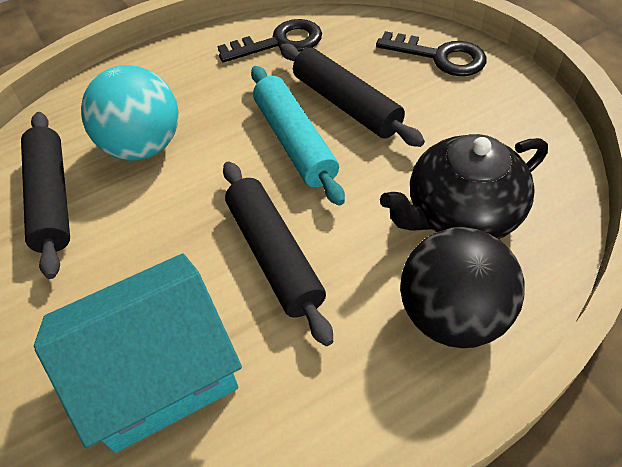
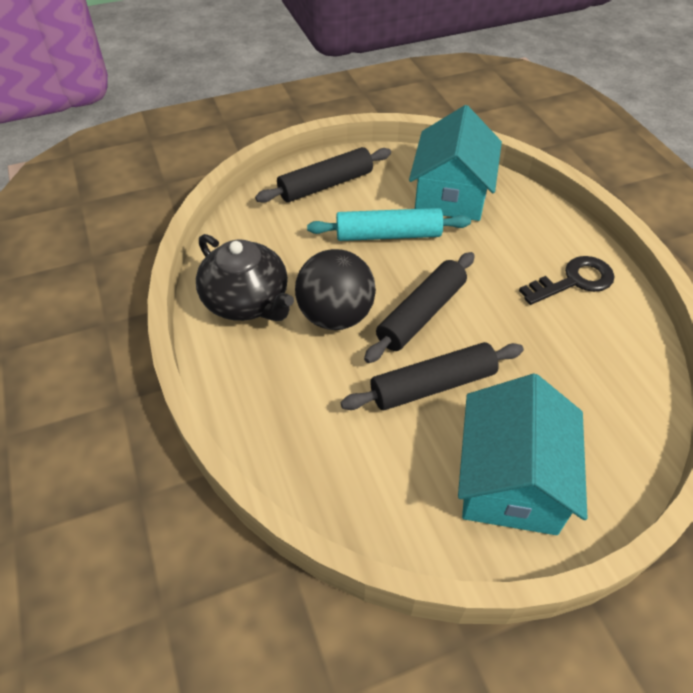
black key: [218,19,322,63] [376,31,487,76] = 2 -> [519,256,614,305] = 1
turquoise ball: [81,65,178,161] = 1 -> none = 0
turquoise house: [34,253,242,453] = 1 -> [409,105,502,221] [458,374,587,535] = 2

